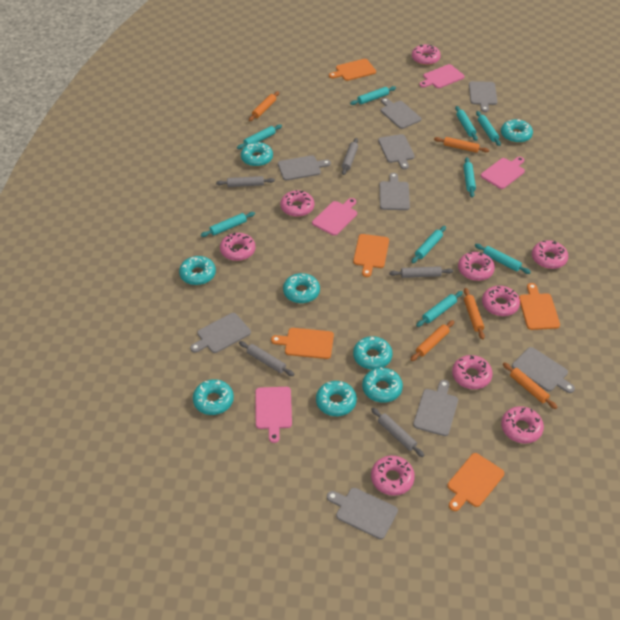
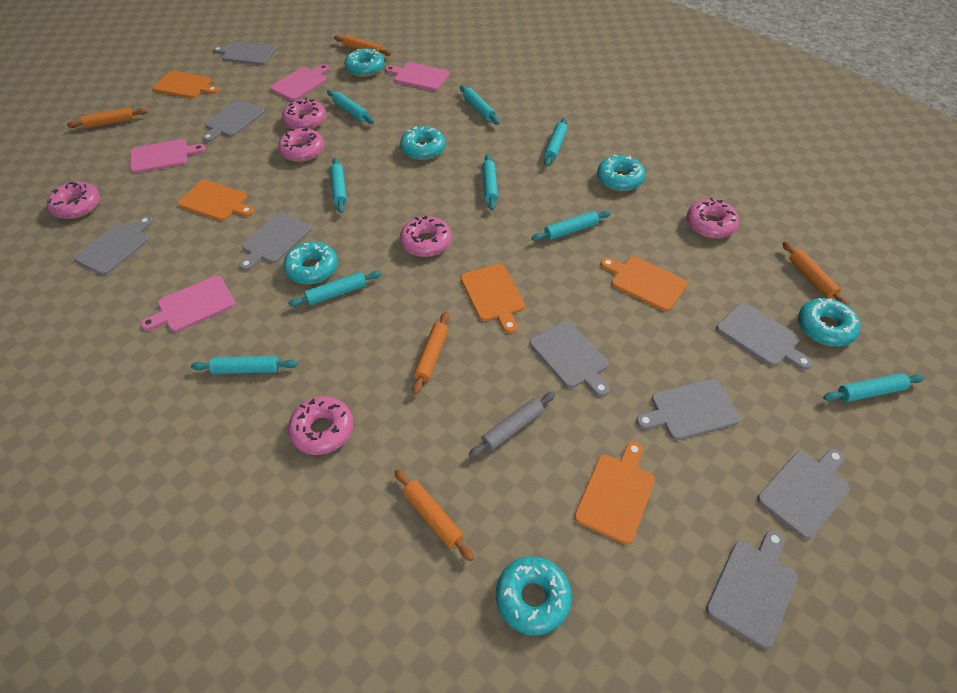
grey rolling pin: [216,176,275,187] [239,341,294,376] [342,138,358,175] [371,408,424,457] [389,266,453,278] = 5 -> [468,392,555,458] = 1
pink donut: [220,233,255,261] [280,190,314,217] [371,456,415,496] [412,44,441,65] [452,355,493,389] [458,252,495,281] [482,286,520,316] [501,406,544,444] [532,240,568,269] = 9 -> [47,181,100,219] [278,127,324,162] [282,98,326,129] [288,396,353,455] [400,216,451,257] [687,198,739,238] = 6
turquoise donut: [179,256,216,285] [193,379,234,415] [241,142,273,167] [283,273,320,303] [316,381,357,416] [353,336,393,370] [362,368,403,403] [501,119,533,143] = 8 -> [283,242,338,284] [344,49,385,77] [400,126,445,160] [496,556,572,635] [597,155,645,191] [798,298,860,346] = 6

